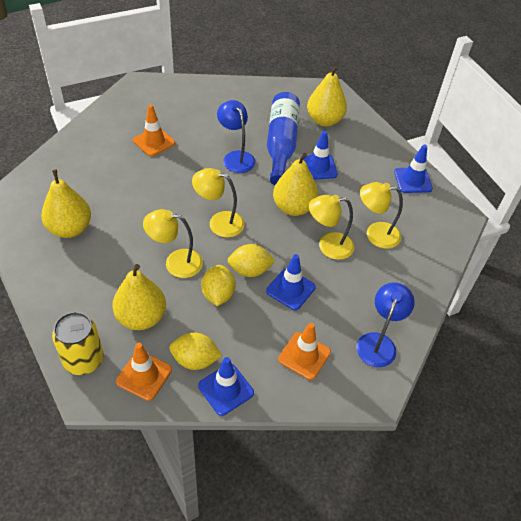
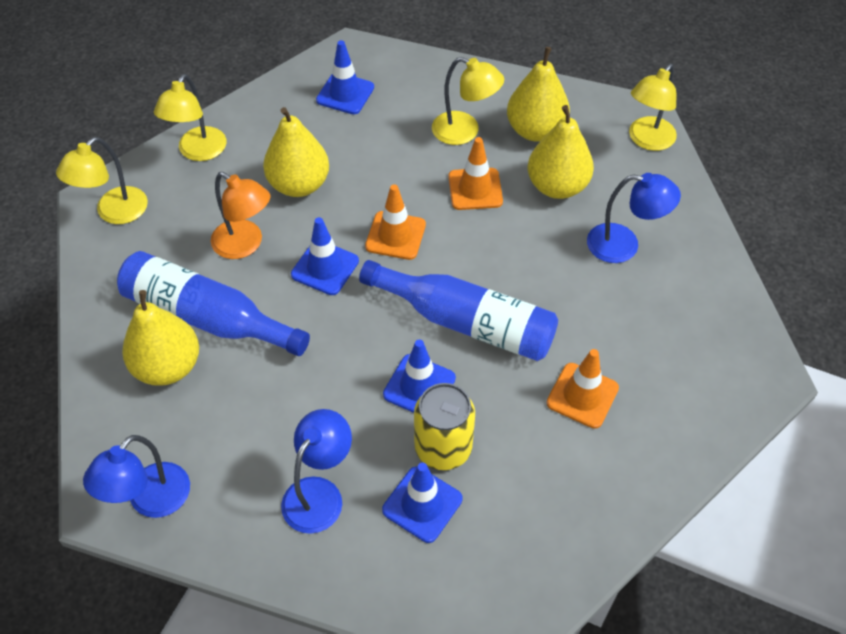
blue bottle: [267,92,300,185] = 1 -> [117,251,310,356] [359,260,558,361] = 2
blue lamp: [217,100,255,173] [356,283,415,367] = 2 -> [83,435,190,518] [281,409,352,534] [587,173,681,263] = 3
orange lamp: none = 0 -> [211,172,270,259] = 1
yellow lemon: [169,333,222,370] [201,265,235,306] [227,244,275,277] = 3 -> none = 0

